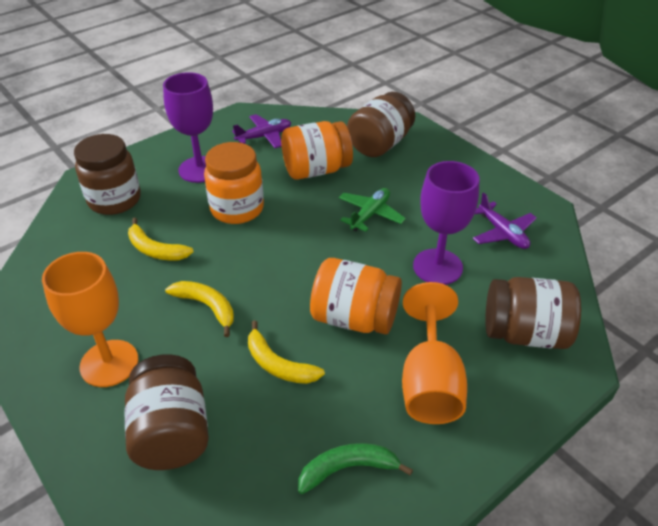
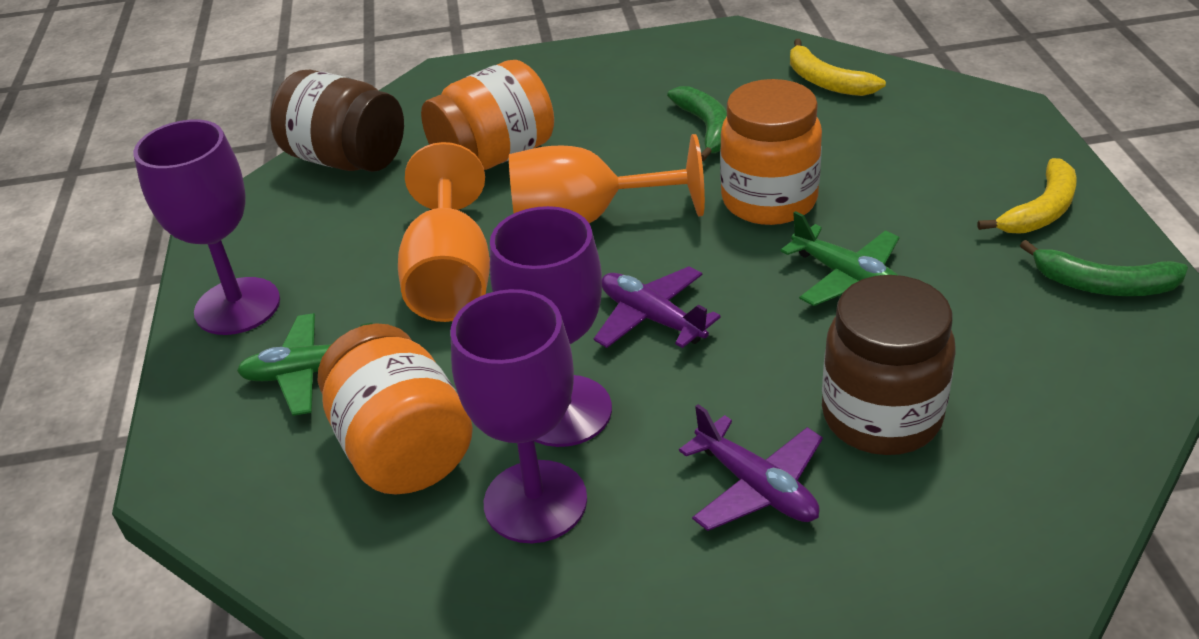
brown jar: [74,134,141,215] [125,355,209,470] [347,92,415,157] [485,277,581,349] = 4 -> [270,70,404,172] [822,275,955,455] = 2
green banana: [298,443,413,494] = 1 -> [667,86,727,161] [1020,240,1188,296] = 2
green plane: [338,188,406,232] = 1 -> [237,313,373,416] [780,211,899,306] = 2
purple goblet: [163,72,213,183] [413,161,480,285] = 2 -> [133,120,280,335] [451,289,587,543] [490,206,612,447] = 3
yellow banana: [128,218,193,261] [165,281,234,337] [248,320,325,384] = 3 -> [790,39,886,96] [977,158,1077,234] = 2

